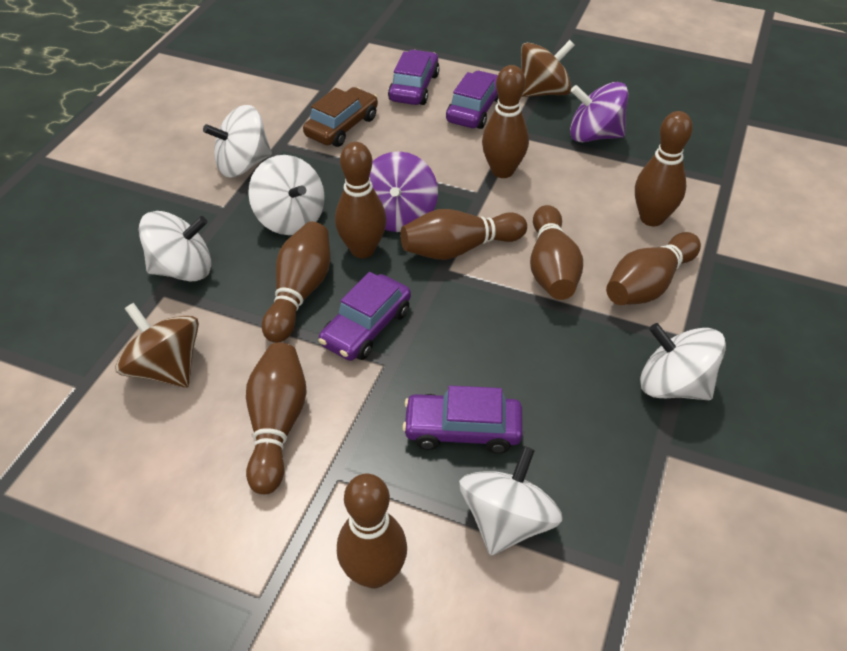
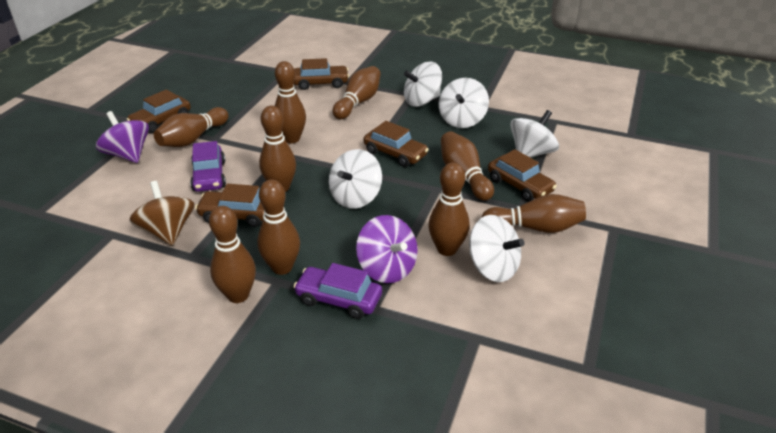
brown car: [303,87,378,147] = 1 -> [127,89,191,133] [195,184,264,227] [294,58,349,90] [364,121,429,167] [488,149,557,202] = 5
brown spinning top: [115,303,199,388] [521,40,575,97] = 2 -> [129,181,195,246] = 1
purple car: [318,272,411,361] [388,50,440,105] [402,386,523,454] [446,70,498,129] = 4 -> [190,141,226,192] [293,263,382,319] = 2

